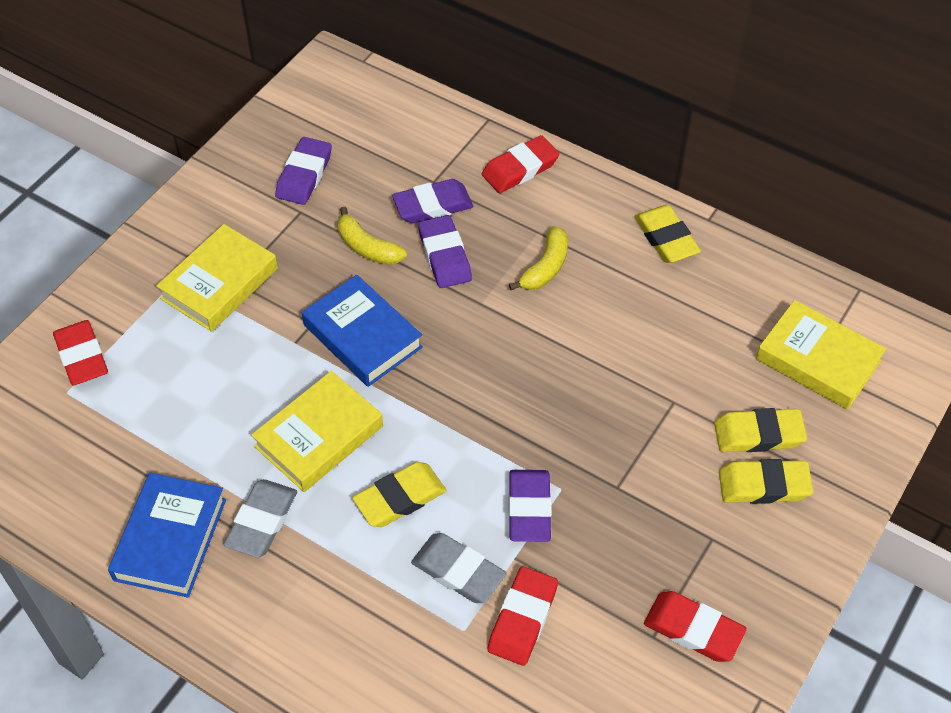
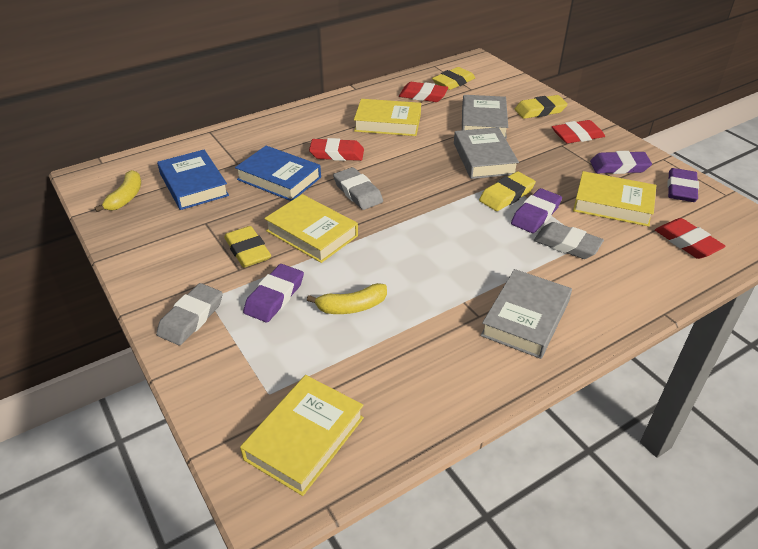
grey book: none = 0 -> [454,127,519,179] [462,95,508,139] [480,269,572,359] = 3
grey eraser: [223,479,297,558] [411,533,507,603] = 2 -> [156,283,223,345] [333,167,383,210] [534,222,604,259] = 3
yellow book: [156,224,278,332] [251,371,383,492] [756,300,886,410] = 3 -> [240,375,364,496] [264,194,358,263] [354,99,421,136] [573,171,656,227] = 4

